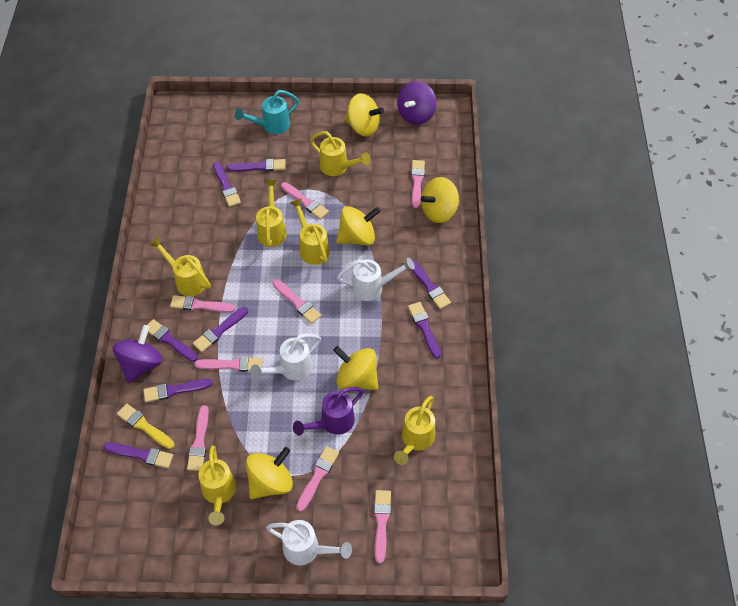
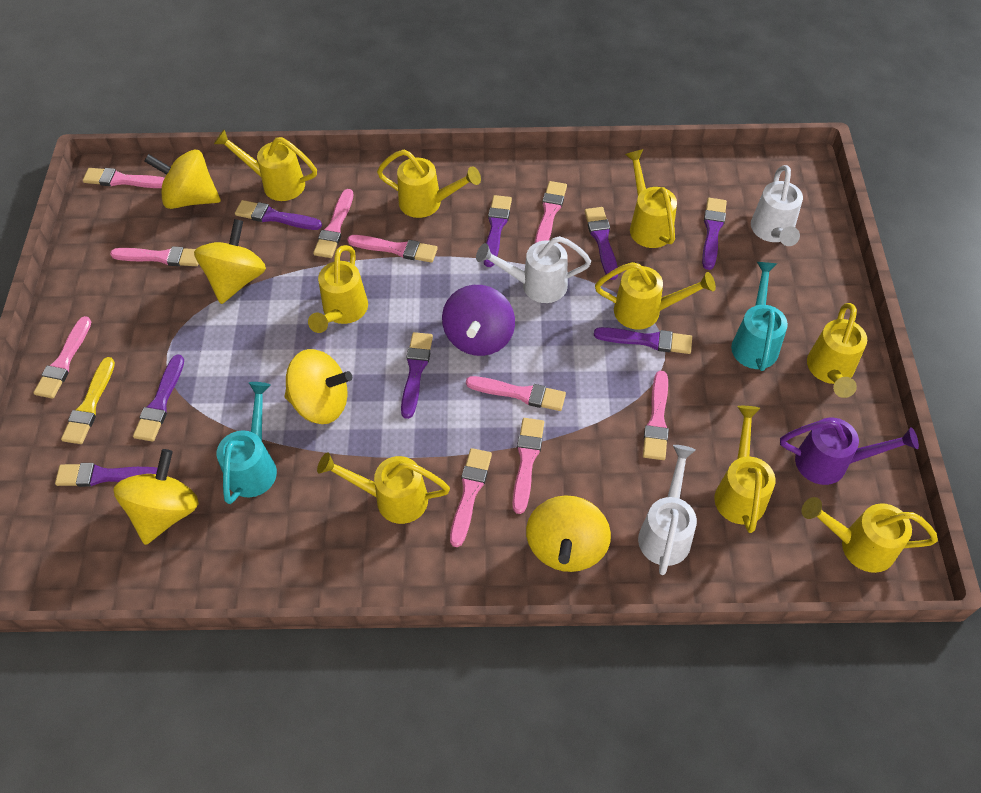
pink brush: [170,295,235,312] [187,405,209,471] [195,357,263,372] [272,279,321,324] [281,182,329,219] [296,446,339,512] [374,490,391,563] [411,160,425,208] = 8 -> [33,316,91,399] [83,168,164,188] [110,246,199,266] [313,189,353,258] [347,235,438,263] [450,448,492,547] [466,376,566,411] [513,418,544,514] [535,181,567,243] [643,371,669,460] = 10
purple spinning top: [113,325,163,384] [397,81,437,125] = 2 -> [442,285,515,356] = 1
turquoise watering can: [235,90,299,134] = 1 -> [217,382,277,504] [731,262,788,371] = 2
yellow watering can: [149,237,211,296] [198,446,236,525] [256,180,287,247] [290,198,330,265] [310,131,371,176] [394,396,435,465] = 6 -> [214,130,317,201] [308,245,368,333] [317,452,450,524] [377,150,481,218] [595,262,716,329] [625,149,677,248] [714,406,776,533] [802,497,938,573] [807,303,867,398] = 9

